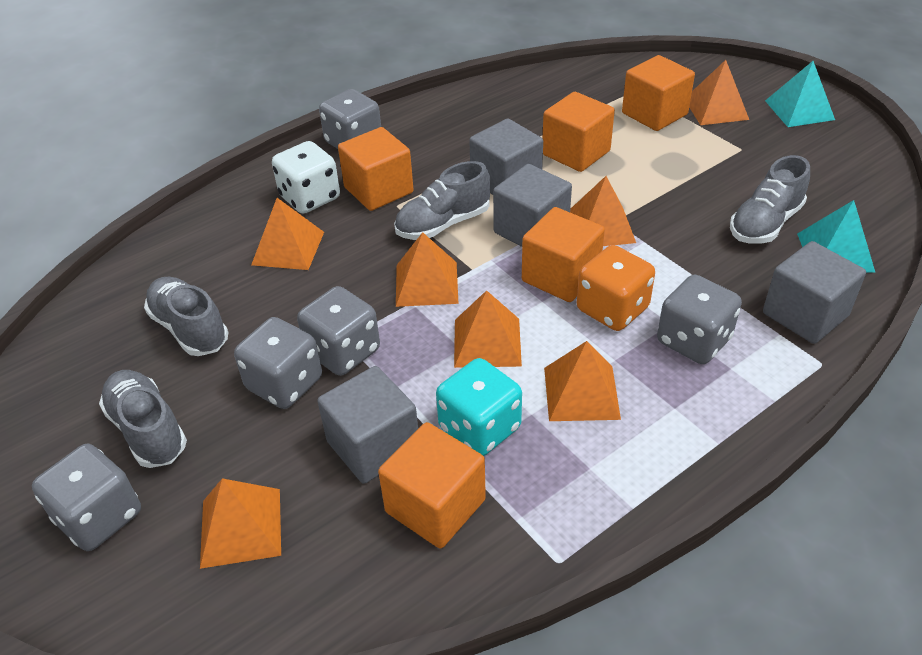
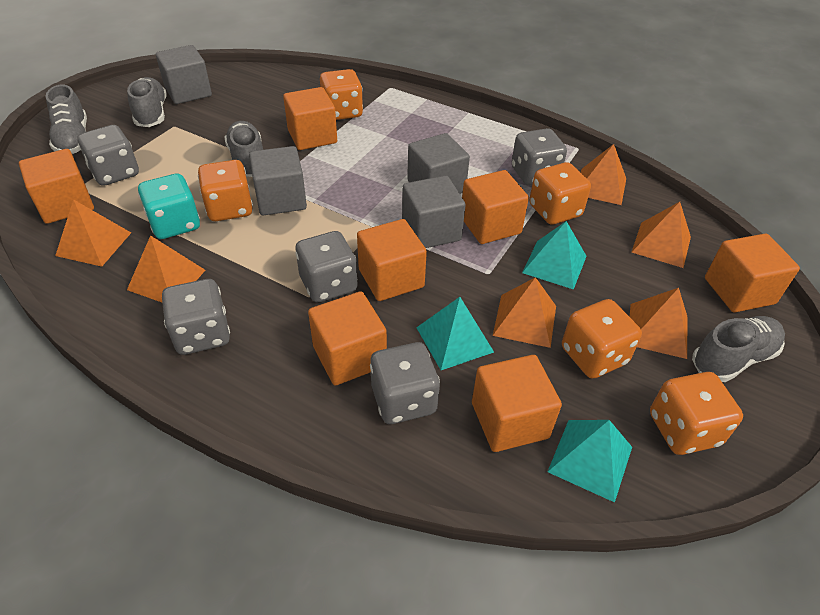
orange cube: [338,127,414,211] [378,422,486,549] [522,207,605,302] [543,92,615,172] [622,55,695,131] = 5 -> [19,149,94,224] [283,87,337,150] [308,291,387,385] [357,219,427,301] [462,170,529,244] [472,355,562,452] [705,234,800,312] = 7
orange dice: [577,245,655,331] = 1 -> [198,160,253,221] [320,69,363,120] [529,162,591,225] [562,299,642,379] [650,372,743,455] = 5
orange pyramid: [200,478,281,569] [251,198,324,270] [396,232,459,307] [454,290,522,368] [544,341,621,421] [570,176,636,246] [689,60,749,125] = 7 -> [55,199,131,267] [127,235,206,302] [493,277,556,348] [581,144,626,205] [630,288,688,359] [632,202,691,268] = 6
turquoise pyramid: [765,61,835,127] [797,200,875,273] = 2 -> [416,297,494,370] [522,221,587,290] [548,420,632,503] = 3
white dice: [272,141,340,213] = 1 -> none = 0

